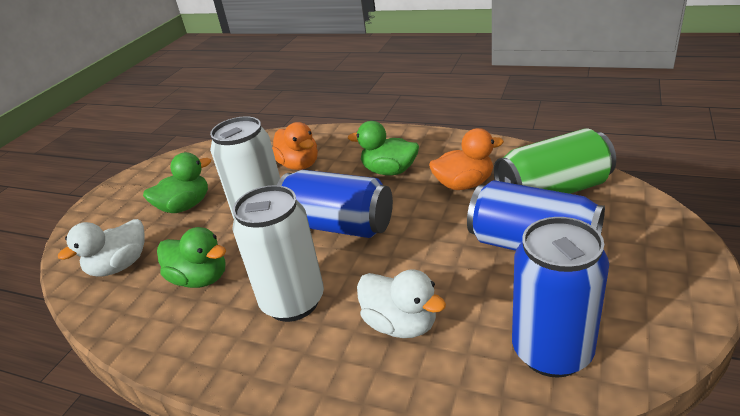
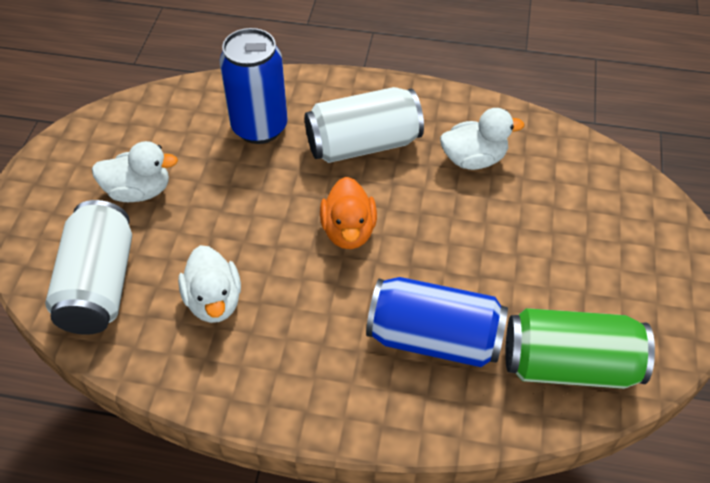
blue can: [277,170,393,238] [467,180,605,251] [512,217,609,378] = 3 -> [220,28,288,144] [366,277,508,367] = 2
green duck: [143,152,211,213] [157,227,226,288] [348,121,419,175] = 3 -> none = 0
orange duck: [272,122,318,170] [429,128,504,190] = 2 -> [320,177,377,249] = 1
white duck: [58,219,145,277] [357,269,446,338] = 2 -> [92,141,178,202] [178,245,241,323] [440,108,525,170] = 3

